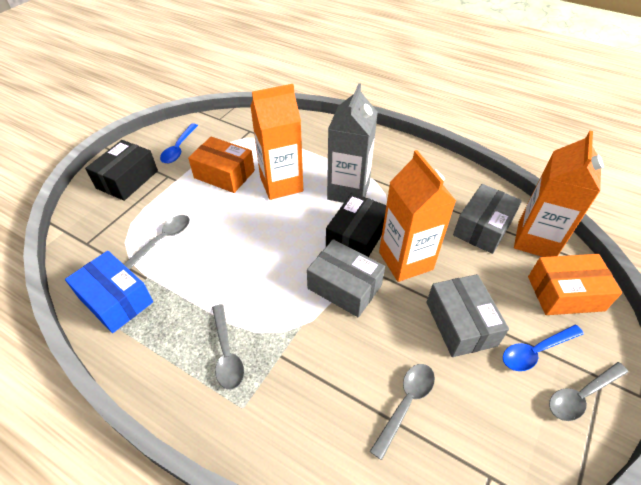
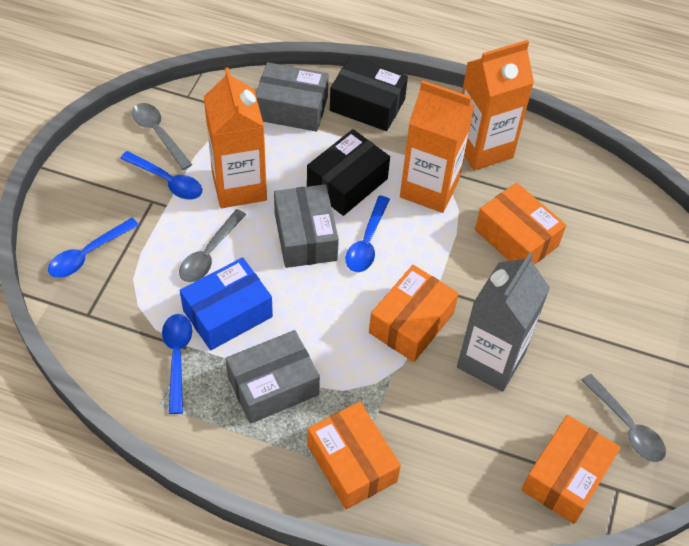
blue spoon: [160,123,198,163] [503,325,584,371] = 2 -> [48,218,139,278] [120,151,202,200] [162,314,192,414] [345,196,390,272] = 4
grey spoon: [124,215,190,270] [212,304,244,390] [370,364,435,460] [549,362,628,421] = 4 -> [132,103,192,170] [179,209,246,282] [581,374,666,462] = 3
orange box: [188,137,255,193] [528,254,622,315] = 2 -> [307,402,401,509] [369,265,459,362] [475,183,566,265] [522,415,621,524] = 4

